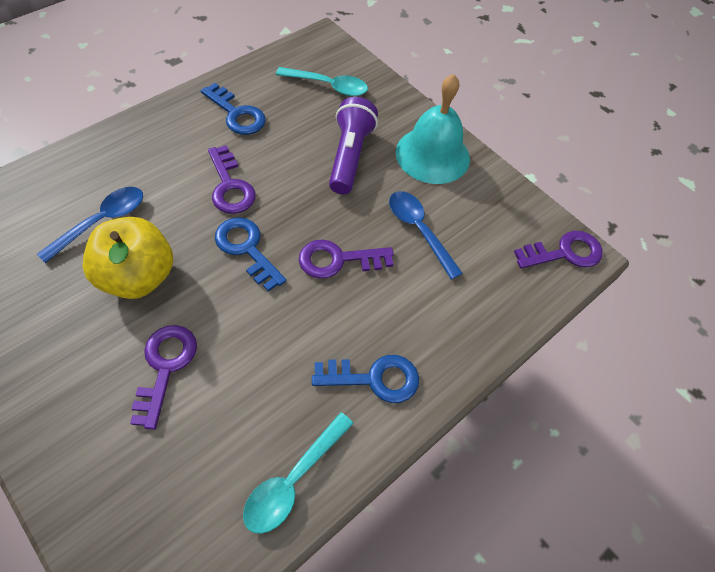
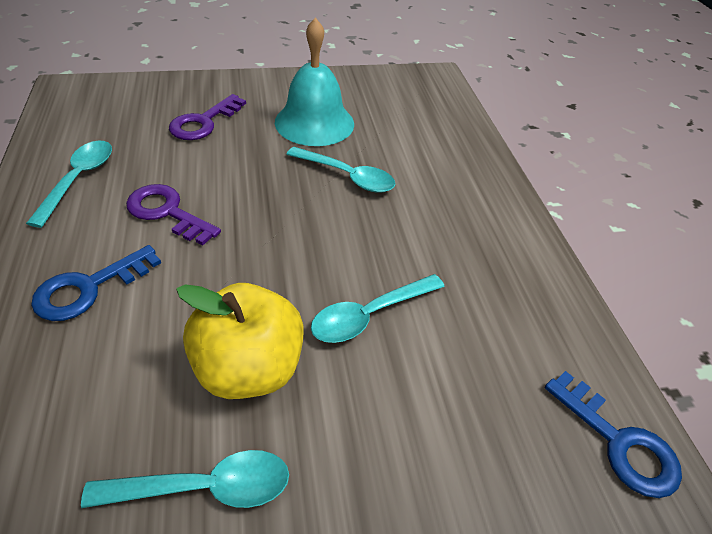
blue key: [201,83,266,135] [215,217,287,292] [312,355,419,403] = 3 -> [31,245,161,321] [545,371,682,498] = 2
blue spoon: [37,187,143,263] [389,191,463,280] = 2 -> none = 0
purple flashlight: [329,97,378,194] = 1 -> none = 0
purple key: [130,325,197,430] [208,145,256,214] [299,240,394,279] [514,231,603,268] = 4 -> [126,184,221,245] [169,94,246,140] = 2
turquoise spoon: [243,412,354,534] [276,67,368,96] = 2 -> [26,141,112,228] [81,450,289,508] [286,147,395,193] [311,274,445,343] = 4

